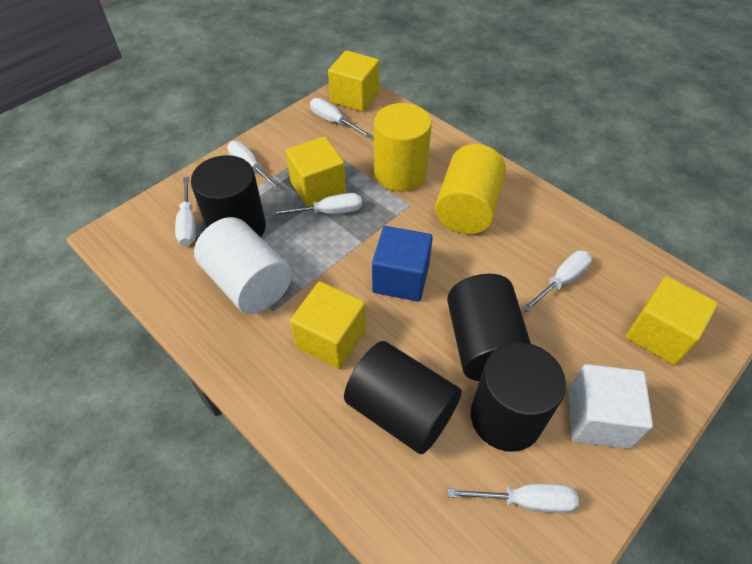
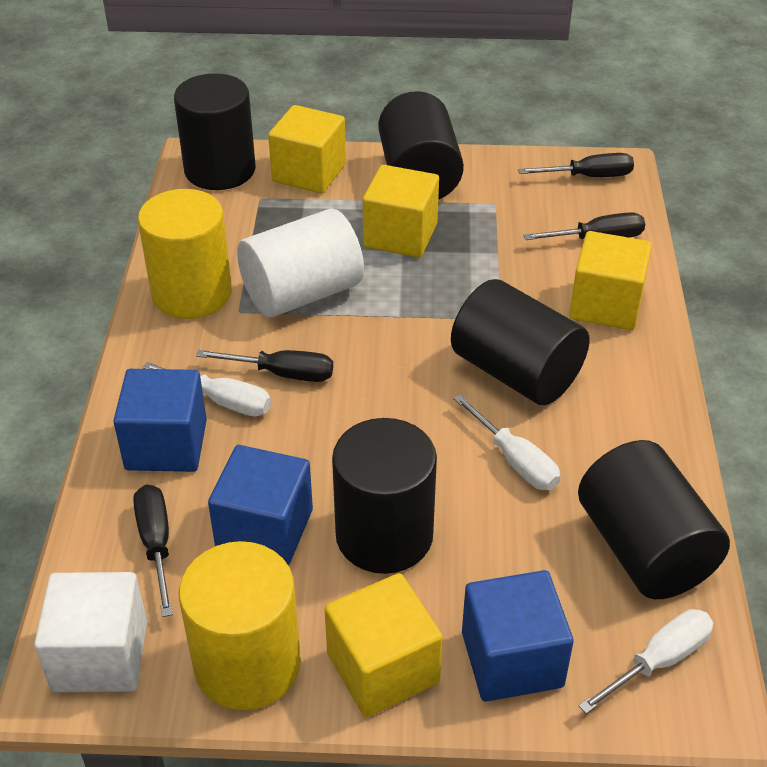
black cylinder: [191,155,266,237] [344,341,462,454] [447,274,531,381] [471,343,566,452] = 4 -> [174,73,256,190] [332,418,437,574] [378,91,464,200] [451,279,590,405] [578,440,730,599] = 5
black screwdriver: none = 0 -> [133,485,173,617] [196,350,333,382] [518,153,634,177] [523,212,645,240] = 4
blue cube: [372,226,433,302] = 1 -> [113,369,207,472] [208,445,313,566] [462,570,574,702] = 3
white screwdriver: [175,177,196,246] [227,141,282,191] [271,193,362,216] [310,98,372,138] [448,484,579,513] [523,250,592,312] = 6 -> [142,362,271,416] [453,394,560,490] [578,609,713,714] = 3

